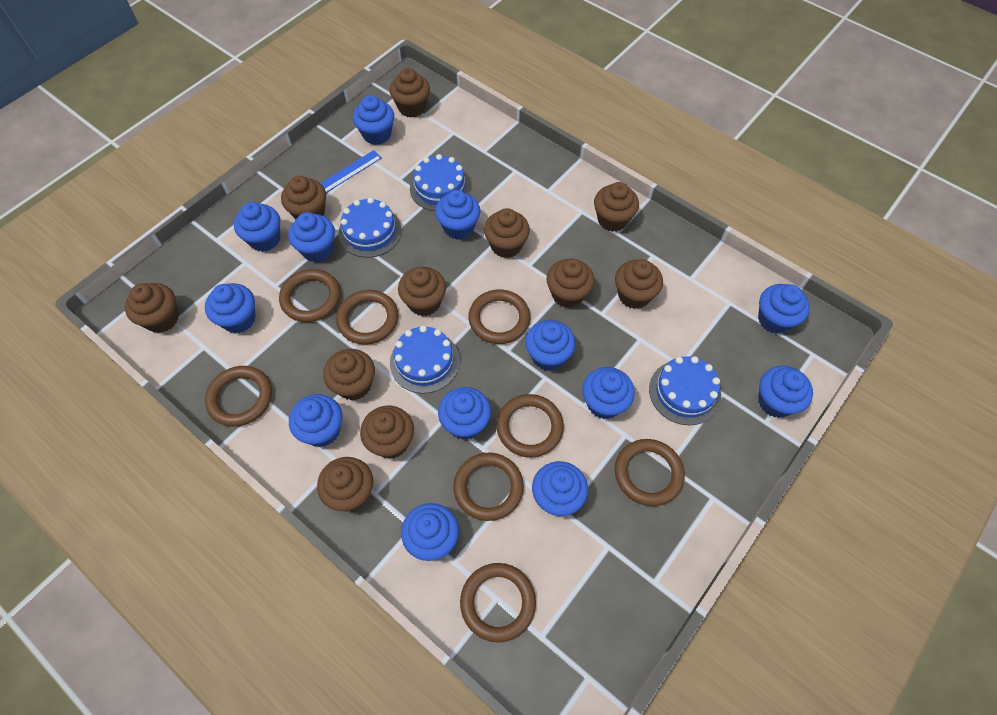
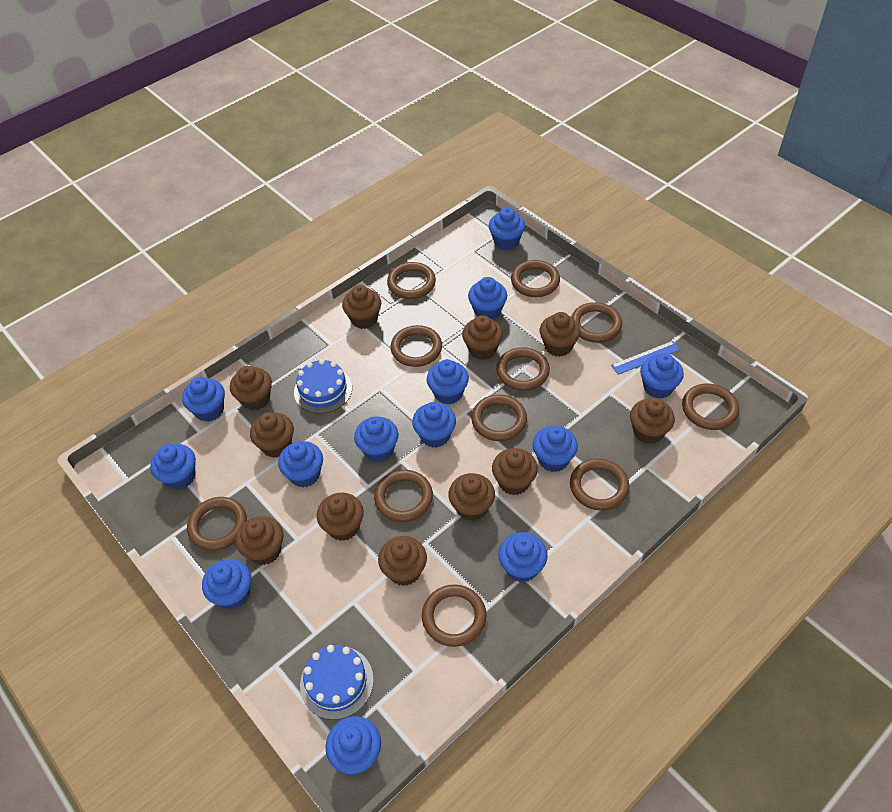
blue cake: [338,198,402,258] [390,325,460,394] [410,154,470,211] [649,356,721,425] = 4 -> [294,359,352,414] [300,645,374,720] = 2
brown ring: [205,366,272,427] [279,269,340,322] [336,290,398,345] [453,452,524,521] [460,563,536,642] [468,290,530,344] [496,394,564,457] [615,439,685,506] = 8 -> [187,497,247,551] [374,470,433,522] [387,262,436,299] [391,325,442,367] [422,584,487,647] [471,394,527,441] [496,347,550,391] [511,260,560,297] [570,458,629,510] [571,302,622,343] [682,384,739,430] = 11

